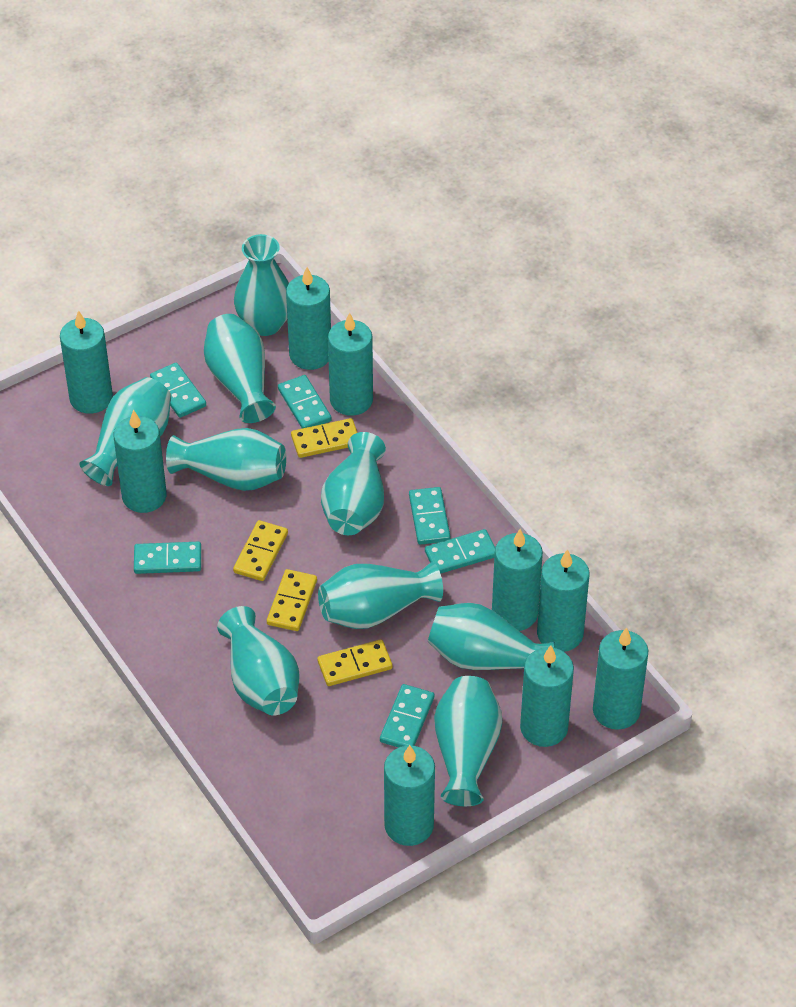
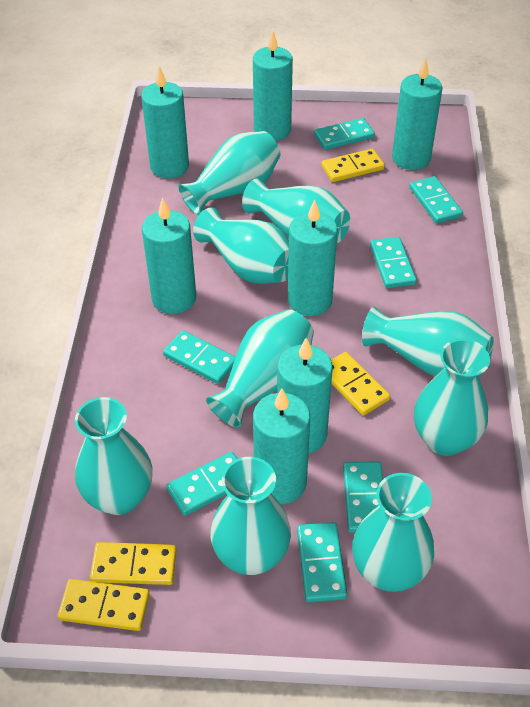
turquoise candle: [60,310,113,414] [114,409,167,513] [286,267,331,370] [328,312,373,416] [384,745,435,846] [492,529,543,631] [520,645,574,747] [537,549,590,652] [593,627,648,730] = 9 -> [141,66,189,178] [142,197,196,314] [253,30,293,141] [253,388,310,504] [277,338,333,454] [288,200,338,316] [392,58,442,170] = 7
turquoise domino: [134,542,201,574] [150,363,206,418] [278,375,332,428] [380,684,434,748] [409,487,451,545] [425,529,495,574] = 6 -> [163,330,235,384] [166,452,237,516] [297,522,347,602] [314,118,375,150] [343,462,383,533] [370,237,417,288] [410,176,463,224] = 7

